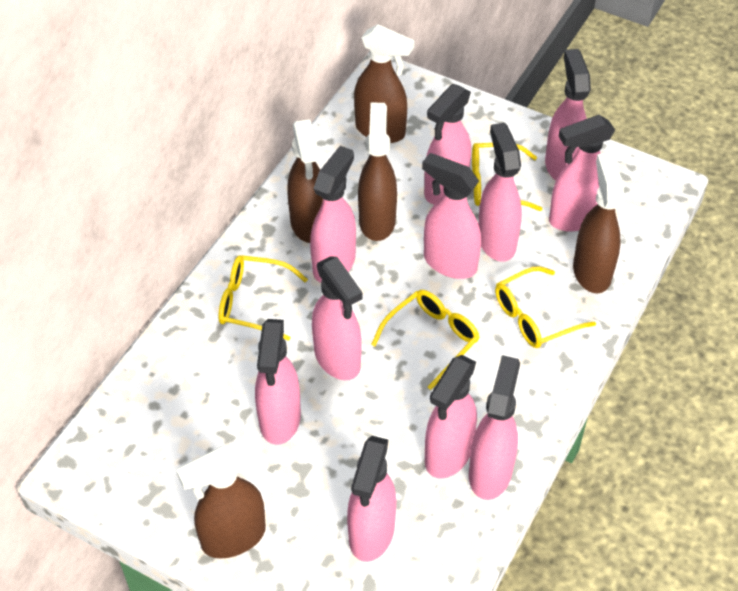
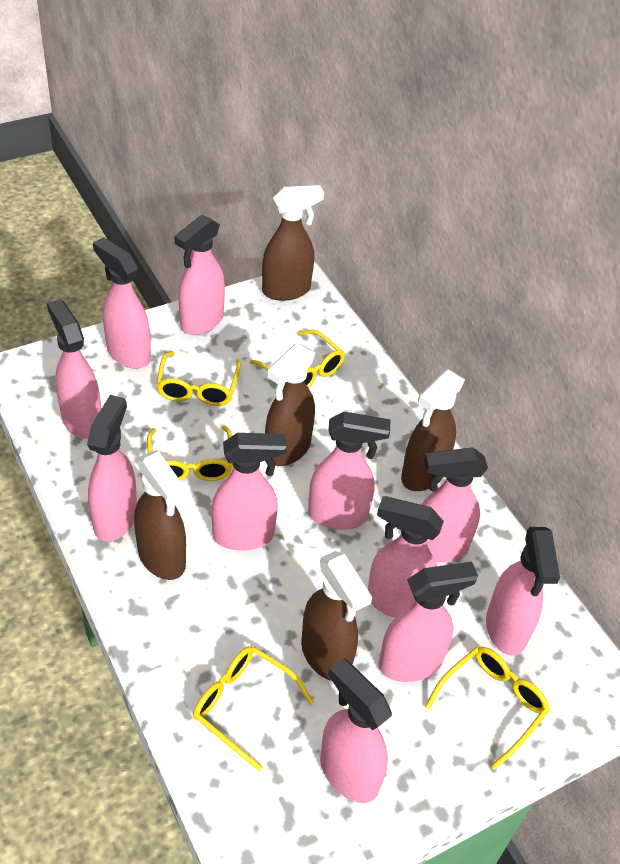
yellow glasses: [218,255,308,341] [371,290,480,390] [472,143,542,211] [495,266,596,348] = 4 -> [147,426,233,481] [156,351,241,406] [193,646,314,771] [250,330,345,388] [425,647,550,770] = 5

